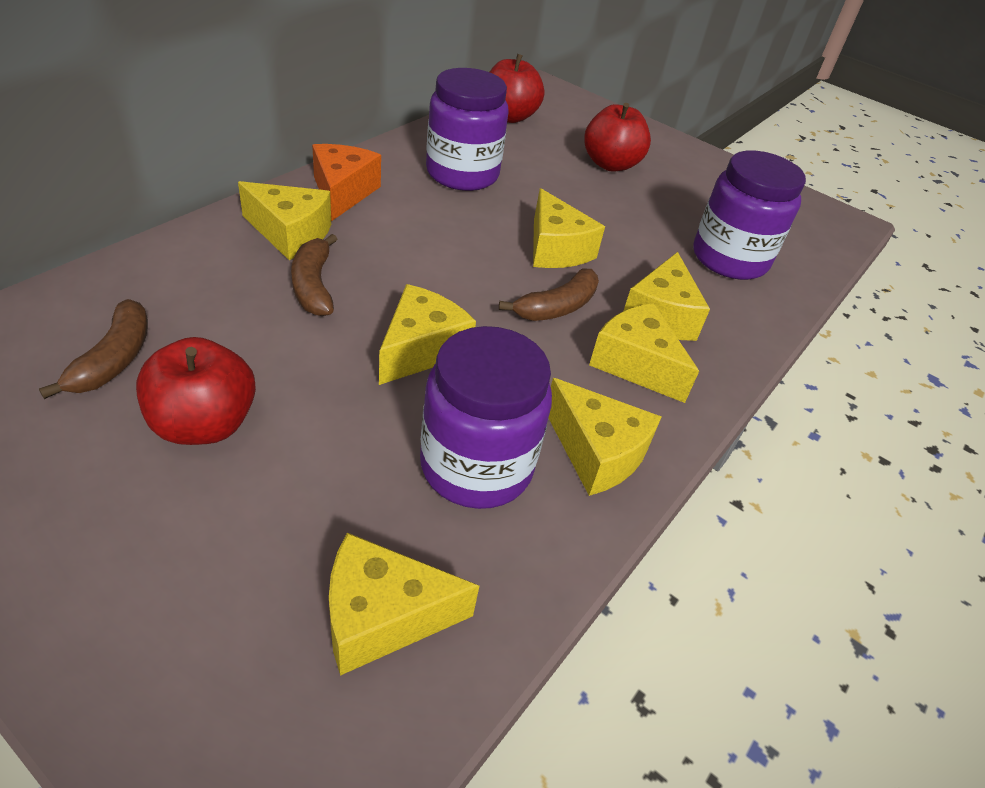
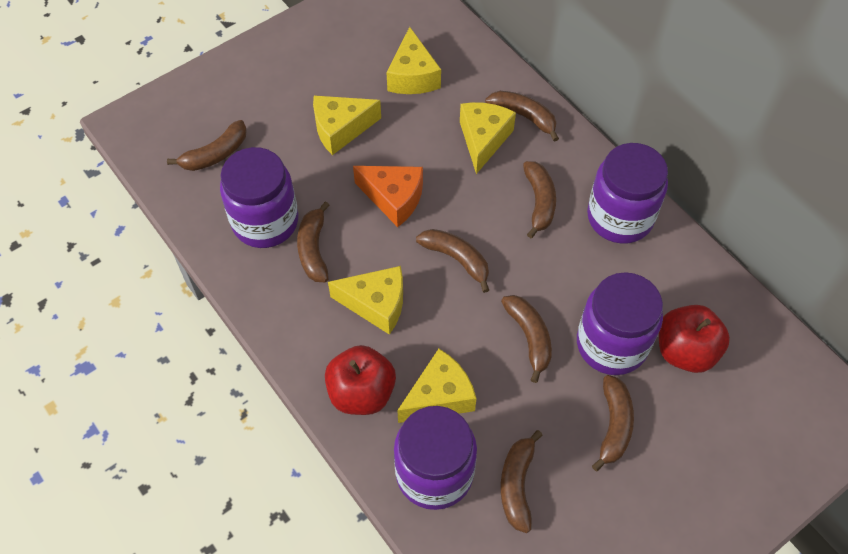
brown banana: [39,299,148,399] [291,234,337,316] [499,268,599,321] = 3 -> [167,120,247,171] [297,201,330,282] [416,229,489,293] [485,91,559,142] [501,295,552,383] [501,430,543,533] [523,161,556,238] [592,375,634,471] = 8
purple jar: [420,326,552,509] [426,68,508,191] [693,151,806,280] = 3 -> [220,147,298,248] [394,406,477,510] [577,272,663,375] [587,143,668,244] = 4
red apple: [136,337,256,445] [490,54,544,123] [584,103,651,172] = 3 -> [325,345,396,415] [659,305,730,373] = 2
yellow cheese: [238,181,331,260] [329,533,479,676] [379,284,476,385] [533,188,605,268] [549,378,661,496] [589,303,699,403] [624,252,710,341] = 7 -> [313,96,381,155] [328,266,403,335] [387,27,441,94] [397,349,477,423] [460,102,516,174] = 5

